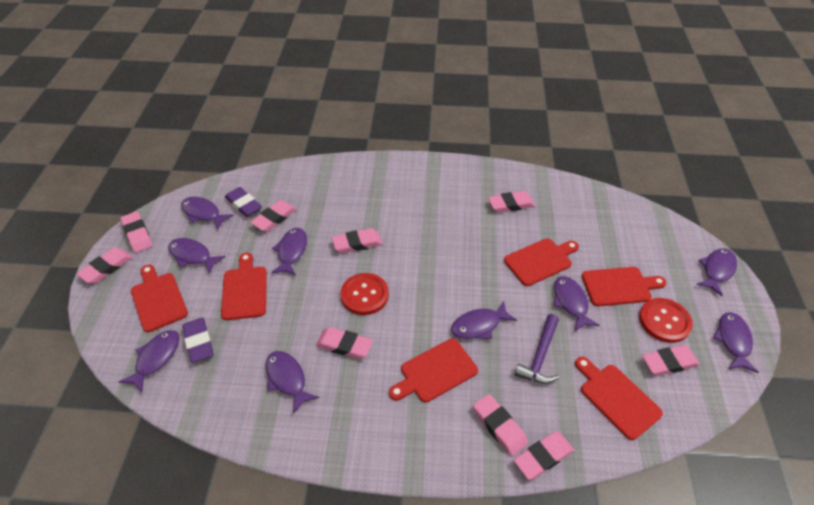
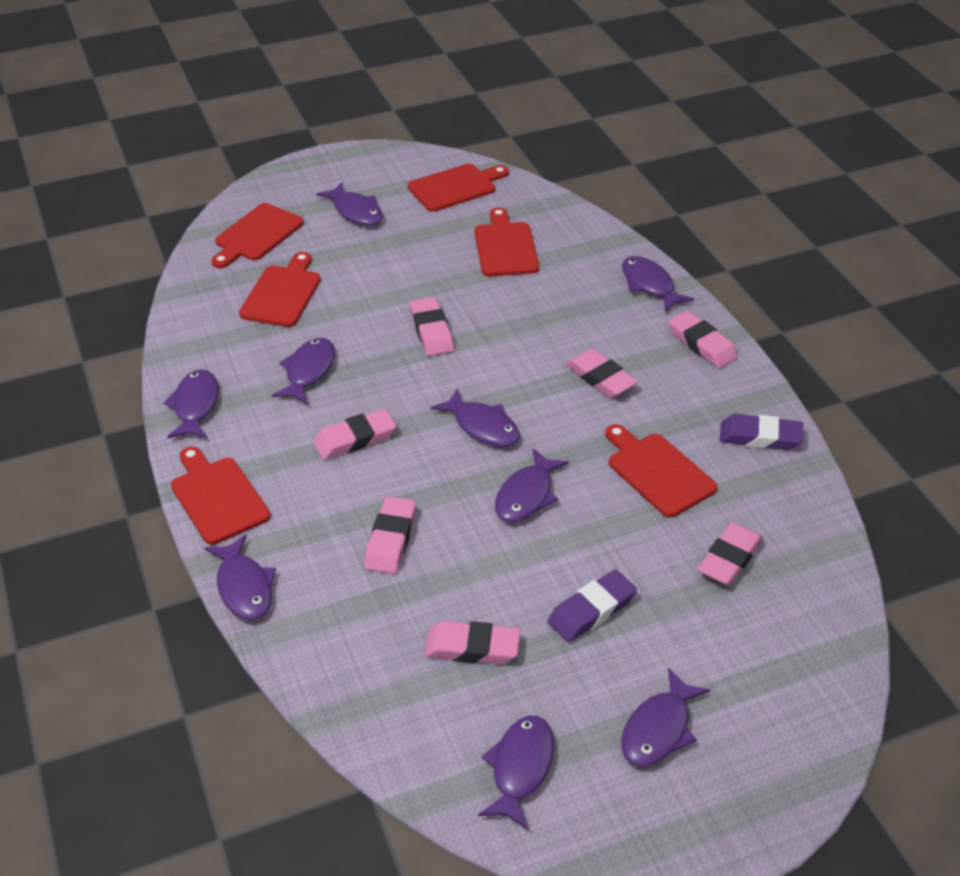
pink eraser: [77,248,133,283] [120,211,152,253] [250,200,296,232] [316,327,373,359] [332,228,382,253] [473,394,528,456] [488,191,535,213] [514,431,574,480] [642,345,700,376] = 9 -> [313,409,396,460] [364,496,416,574] [410,297,454,356] [425,621,520,664] [566,349,638,398] [669,311,738,368] [697,522,763,586] = 7
purple hammer: [515,314,559,384] = 1 -> none = 0
red button: [340,273,389,315] [639,298,693,343] = 2 -> none = 0

